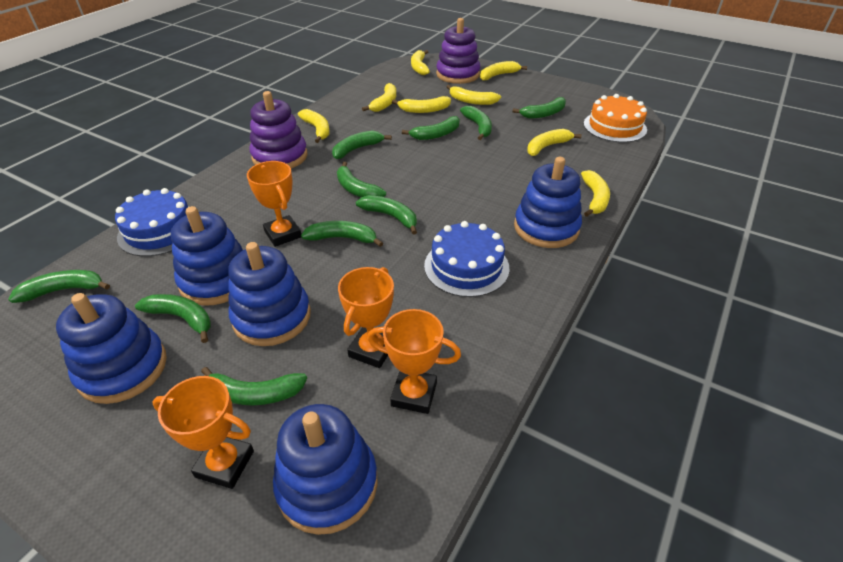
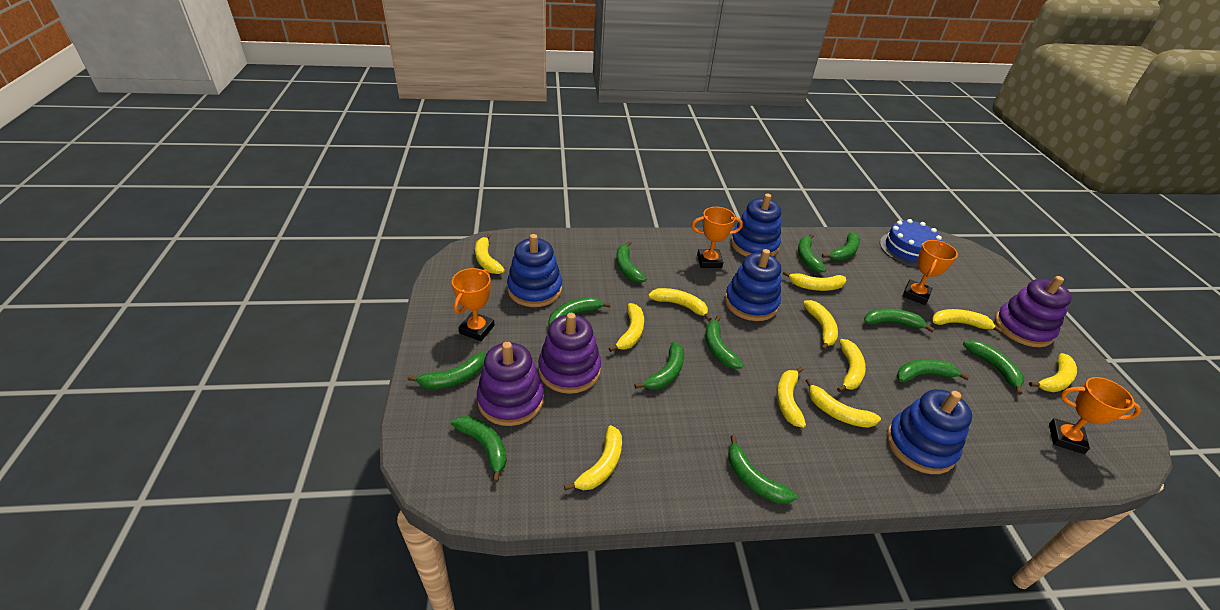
blue cake: [115,188,188,256] [424,221,510,297] = 2 -> [880,219,942,267] = 1
blue stacking toy: [56,293,167,404] [171,206,243,306] [228,242,311,346] [273,404,378,535] [514,157,582,248] = 5 -> [507,234,562,307] [725,249,781,321] [731,194,781,256] [887,389,972,474] = 4
green banana: [8,270,110,303] [135,294,211,343] [201,367,307,405] [301,221,383,247] [332,131,392,159] [337,162,386,197] [356,195,417,235] [402,116,460,140] [460,106,492,140] [512,97,566,119] = 10 -> [407,352,485,389] [451,416,507,483] [548,297,611,326] [616,241,646,283] [635,342,684,390] [705,315,744,369] [728,435,797,504] [798,234,826,273] [822,232,860,261] [864,308,934,332] [897,359,970,382] [963,340,1024,395] = 12
orange cake: [584,94,647,143] = 1 -> none = 0
purple stacking toy: [250,91,308,169] [436,18,480,84] = 2 -> [477,342,544,426] [538,313,601,394] [995,276,1072,347] = 3
yellow banana: [298,109,330,143] [362,83,396,112] [392,96,451,113] [411,50,430,75] [447,85,501,105] [480,61,527,81] [527,129,582,156] [581,170,610,217] = 8 -> [475,233,505,274] [564,425,622,491] [609,303,644,352] [648,288,712,321] [777,367,806,428] [783,271,846,291] [803,300,838,351] [805,378,881,428] [837,339,866,392] [932,309,1003,333] [1029,353,1077,392] = 11

